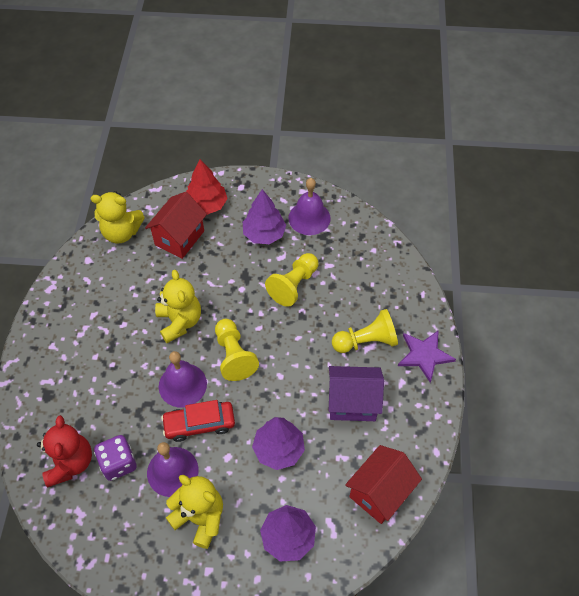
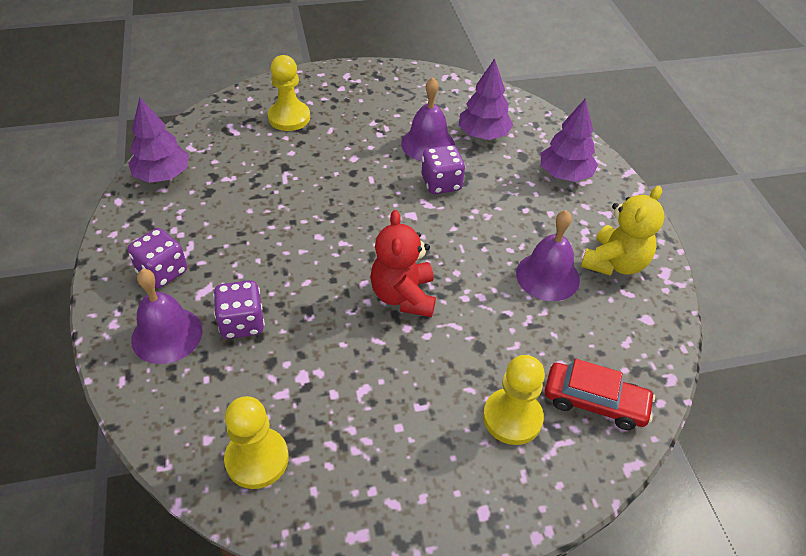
purple dice: [94,435,137,481] = 1 -> [128,228,187,288] [213,280,265,339] [422,145,465,194] = 3
purple house: [329,366,384,421] = 1 -> none = 0
purple star: [398,330,456,383] = 1 -> none = 0
red house: [145,192,207,259] [345,445,422,524] = 2 -> none = 0
red tree: [186,159,228,215] = 1 -> none = 0
yellow teddy bear: [91,191,145,244] [155,270,201,343] [166,475,223,549] = 3 -> [581,186,664,276] = 1

